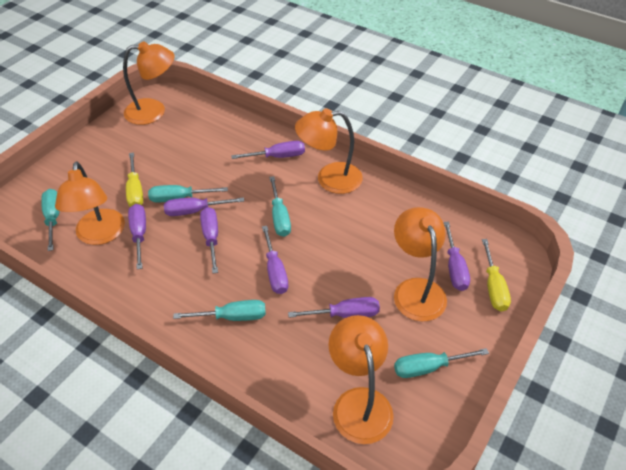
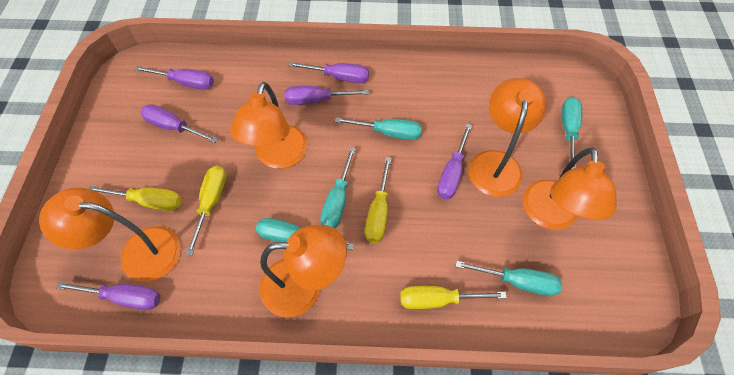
purple screwdriver: [128,204,146,269] [164,197,244,216] [200,207,218,274] [231,141,305,159] [262,226,288,294] [288,297,380,318] [444,222,470,291] = 7 -> [56,282,161,310] [134,66,214,90] [140,104,218,143] [284,86,369,105] [289,62,369,83] [437,124,472,199] = 6
yellow screwdriver: [126,153,143,207] [482,239,511,312] = 2 -> [89,186,181,211] [186,166,226,255] [365,157,391,243] [400,286,507,309] = 4

